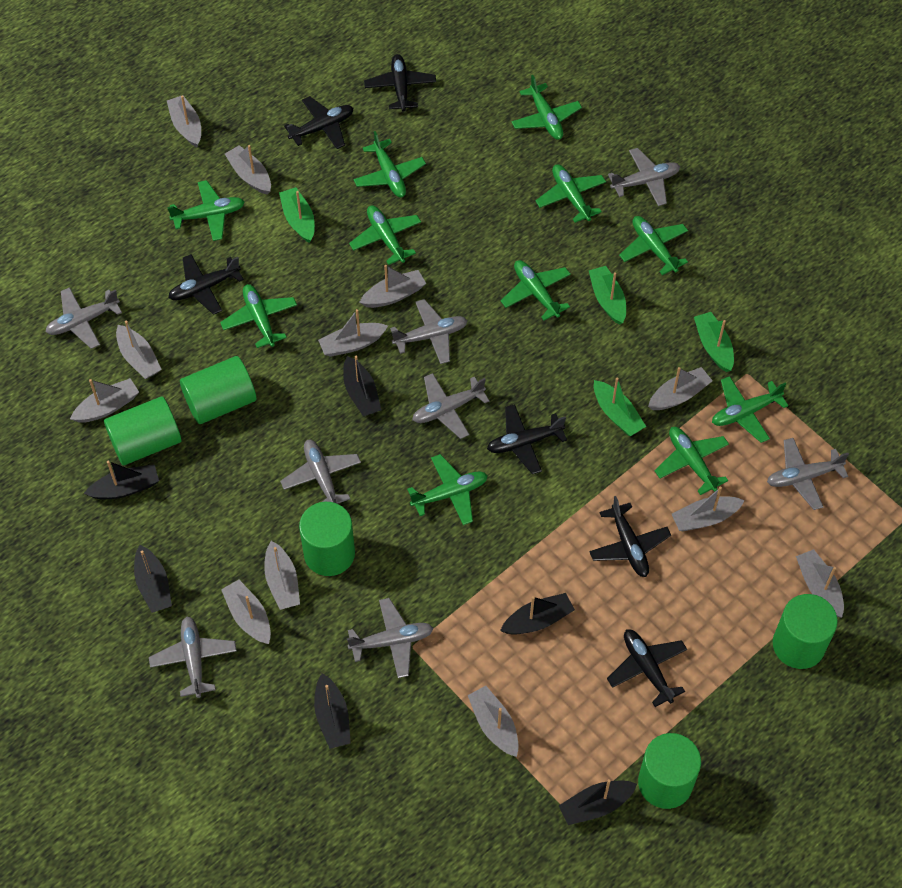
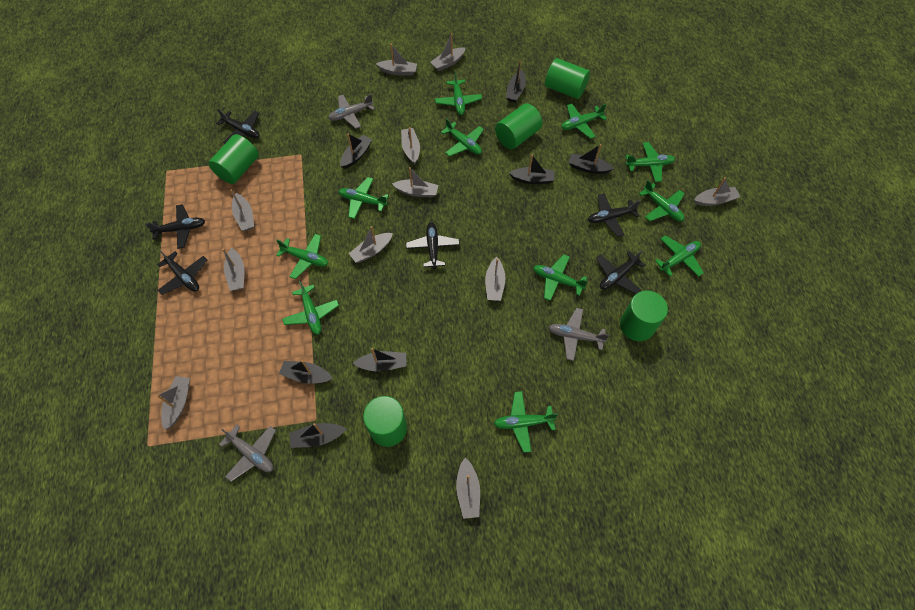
black boat: [84,461,159,499] [134,545,172,613] [314,673,351,749] [343,356,381,416] [500,593,575,635] [559,779,637,825] = 6 -> [279,360,333,384] [289,423,346,448] [340,133,372,169] [353,348,407,372] [506,61,526,103] [509,154,555,184] [569,144,614,174] = 7
green boat: [279,187,315,243] [589,266,626,325] [594,377,646,436] [694,312,734,372] = 4 -> none = 0
grey boat: [70,378,139,423] [116,320,162,379] [167,95,201,147] [221,580,271,644] [225,145,271,195] [264,541,300,610] [318,309,388,357] [359,265,426,308] [468,686,519,757] [648,367,713,410] [672,487,745,531] [796,549,844,617] = 12 -> [156,376,190,430] [222,248,244,291] [230,189,254,231] [349,226,393,263] [376,44,417,76] [392,167,438,198] [401,127,420,164] [430,33,466,71] [456,458,480,519] [485,257,505,301] [694,177,740,206] = 11
grey plane: [46,287,122,349] [149,617,237,698] [280,440,361,504] [347,598,433,678] [390,299,468,364] [412,373,490,439] [608,148,680,206] [767,438,849,510] = 8 -> [219,425,276,482] [328,94,375,129] [548,308,609,361] = 3

